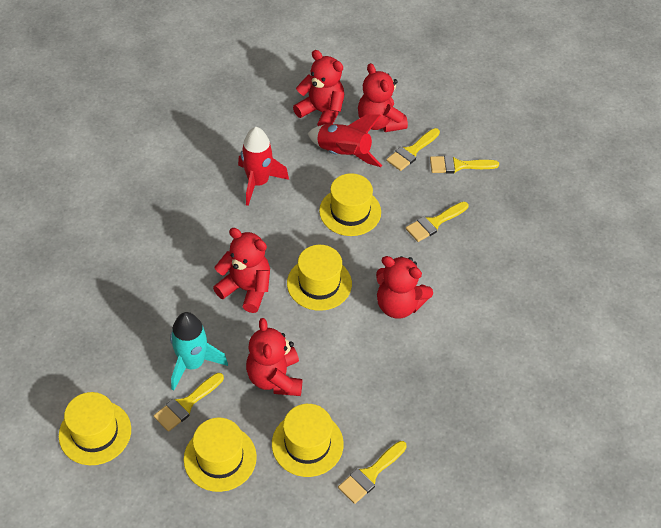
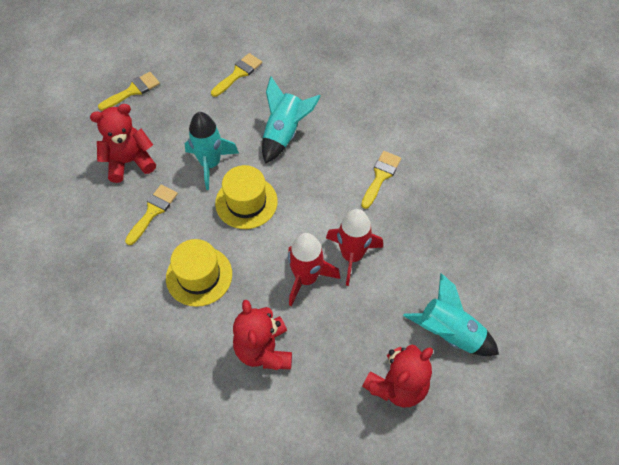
red teddy bear: [213,228,270,313] [246,318,303,396] [293,50,344,126] [358,63,408,132] [376,256,433,319] = 5 -> [90,104,156,183] [233,300,292,371] [362,345,433,407] = 3
turquoise rocket: [170,312,228,391] = 1 -> [185,112,239,190] [262,76,321,164] [403,273,499,356] = 3
yellow brush: [154,373,224,432] [338,441,407,504] [386,128,440,171] [406,202,468,242] [430,155,499,174] = 5 -> [98,72,160,111] [125,185,178,245] [211,53,262,97] [361,151,401,209] = 4
yellow hat: [59,392,131,465] [184,418,257,492] [272,404,344,477] [287,245,352,311] [319,173,381,236] = 5 -> [166,239,232,307] [215,165,278,229] = 2

